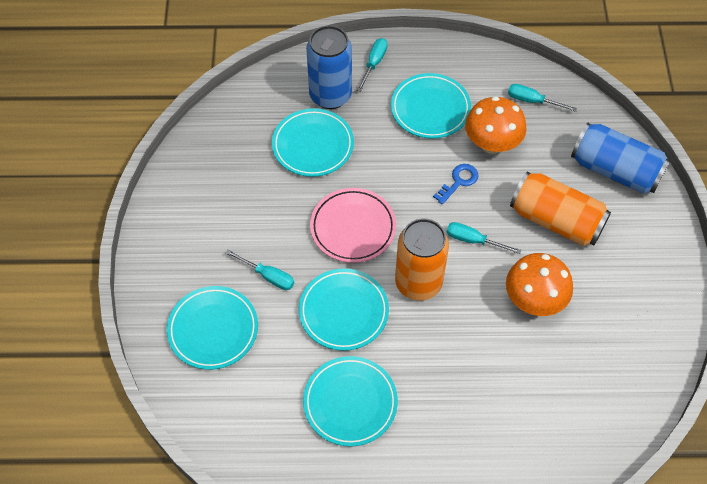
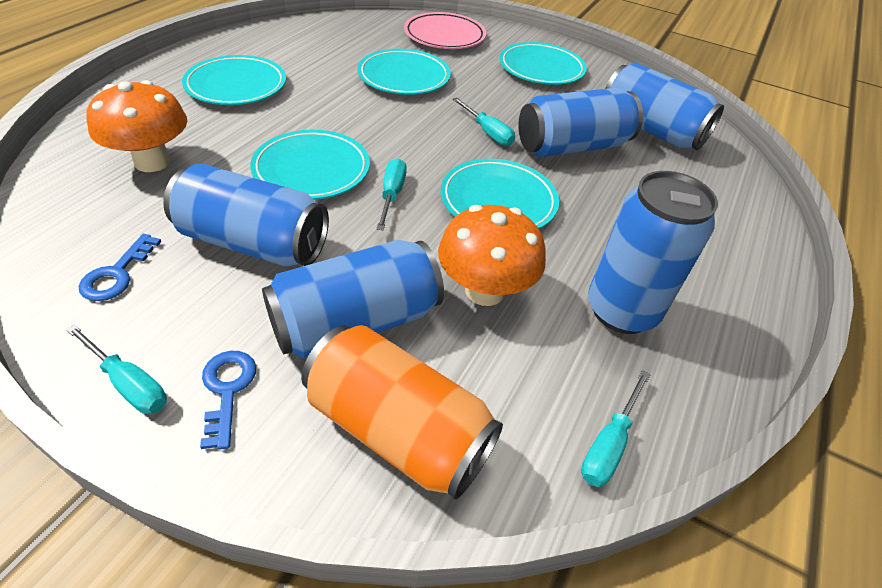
blue can: [306,25,352,109] [571,123,670,194] = 2 -> [163,163,329,267] [262,240,444,358] [519,88,643,157] [588,171,718,334] [605,63,724,150] = 5
blue key: [433,164,479,205] = 1 -> [79,234,161,301] [200,351,256,450] = 2
orange can: [395,218,449,301] [510,172,611,246] = 2 -> [301,325,503,500] = 1

